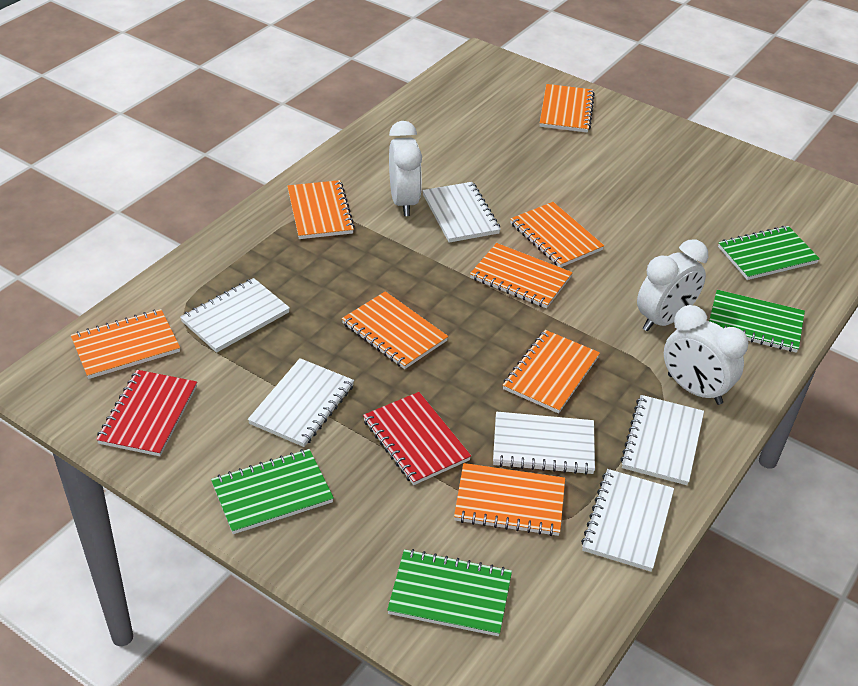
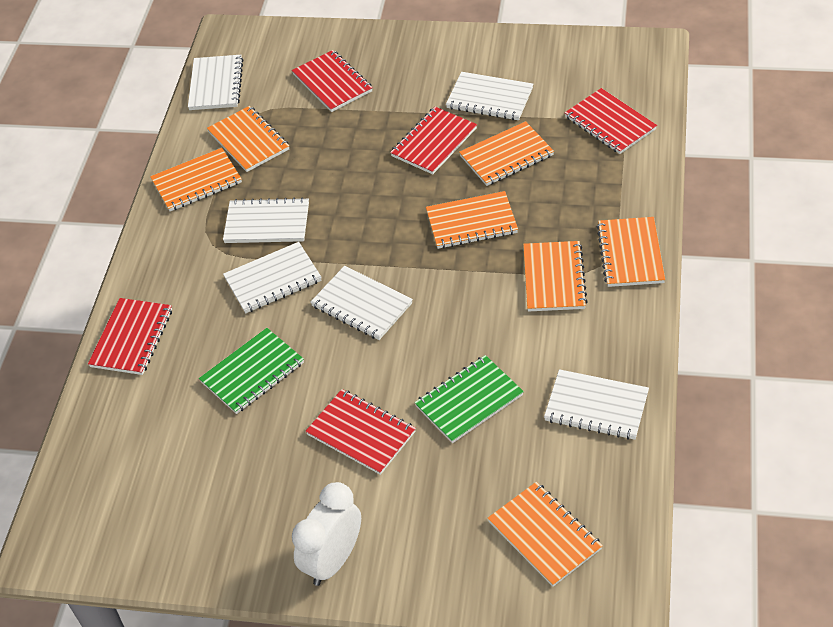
green notebook: [211,449,334,534] [387,549,512,636] [709,290,805,353] [718,226,820,280] = 4 -> [199,328,304,414] [414,355,524,443] = 2
orange notebook: [71,309,180,379] [287,180,355,239] [342,291,448,369] [454,463,565,536] [470,243,573,308] [503,330,600,414] [510,202,604,268] [540,84,595,133] = 8 -> [150,148,242,211] [207,106,289,172] [426,191,518,249] [459,121,554,186] [487,482,603,587] [523,241,588,312] [597,217,665,287] = 7
red notebook: [96,370,197,456] [363,392,471,485] = 2 -> [88,298,172,375] [292,50,373,112] [306,389,416,475] [390,107,477,174] [565,88,657,154] = 5
white clock: [389,121,422,216] [637,239,708,331] [664,305,748,405] = 3 -> [292,482,361,586] = 1

